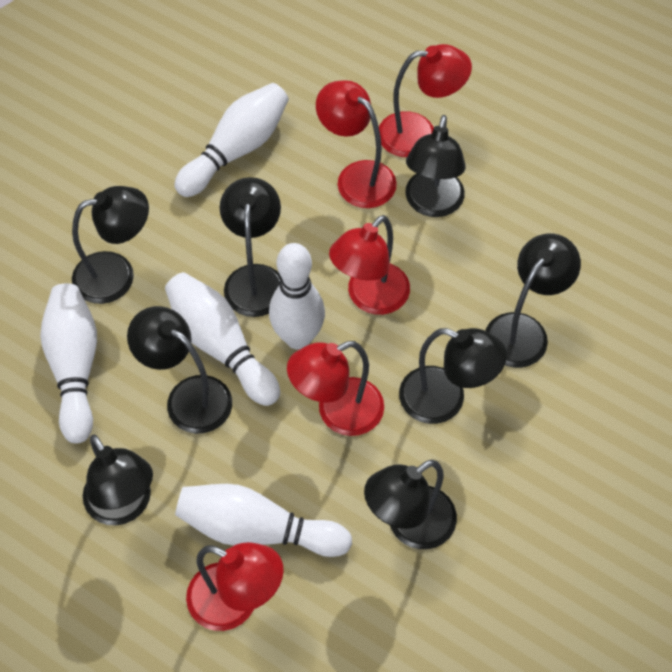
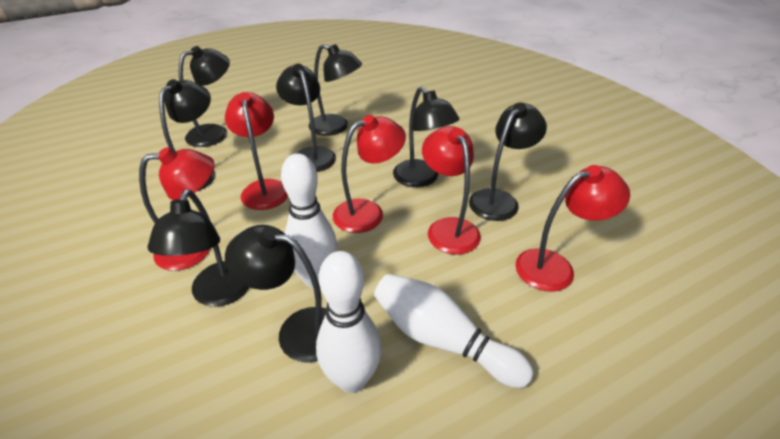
white bowling pin: [40,283,97,444] [165,272,280,406] [174,83,289,197] [175,484,352,557] [269,243,325,349] = 5 -> [281,154,338,288] [316,251,382,393] [374,274,534,388] = 3

